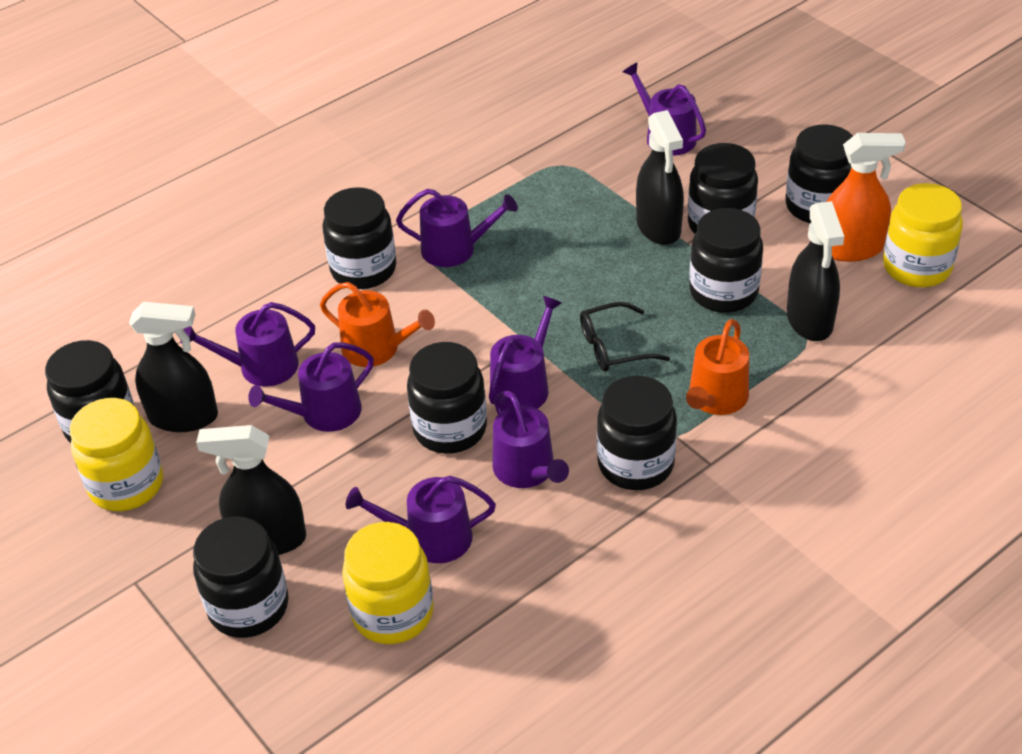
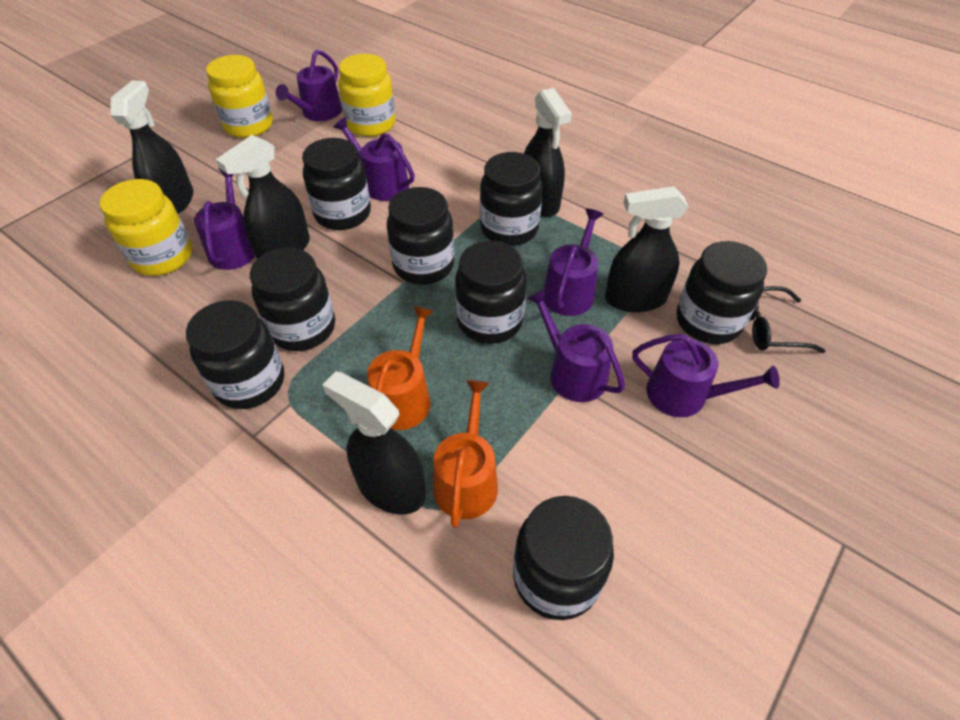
black spray bottle: [129,302,218,432] [196,425,306,555] [636,110,684,245] [787,201,844,341] = 4 -> [111,80,193,214] [216,135,310,259] [323,371,426,514] [524,88,572,217] [605,186,689,312] = 5
orange spray bottle: [826,133,906,262] = 1 -> none = 0
purple watering can: [181,302,315,387] [248,342,374,432] [346,476,496,563] [396,189,518,267] [489,296,562,410] [492,391,569,488] [623,62,706,156] = 7 -> [194,168,255,270] [276,50,342,121] [334,117,414,201] [527,288,625,402] [543,209,603,316] [632,334,780,417] = 6

